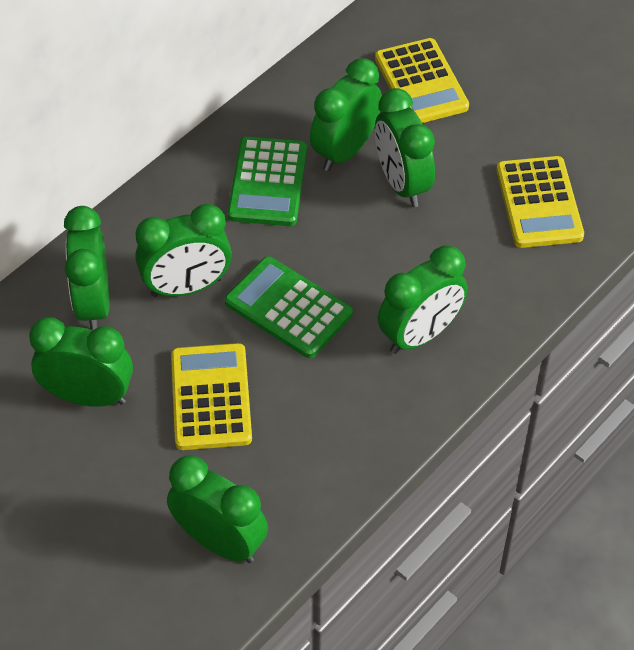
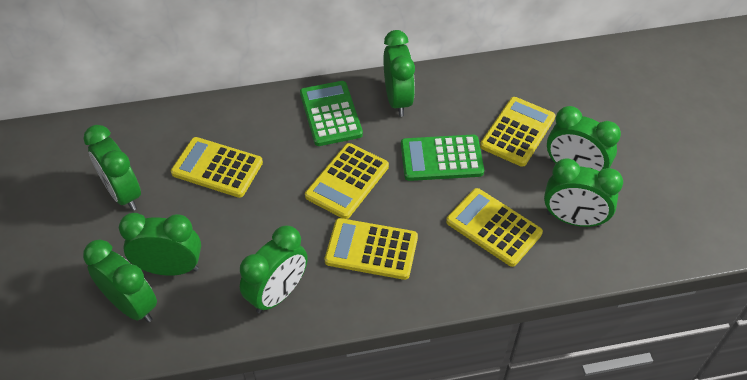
yellow calculator: [171,343,252,450] [375,38,469,123] [496,156,584,248] = 3 -> [171,137,263,198] [305,143,389,219] [325,218,418,280] [446,188,543,267] [480,97,556,167] = 5

